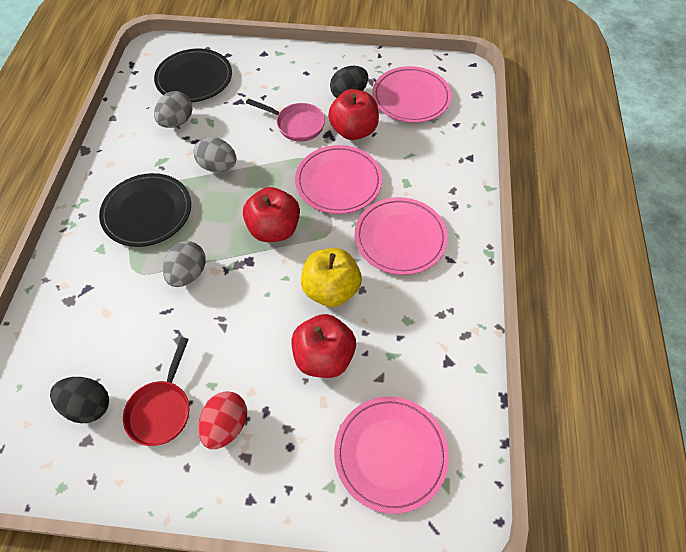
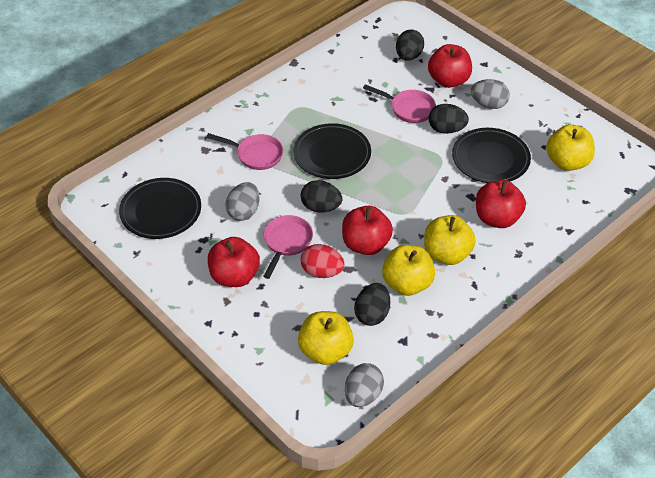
black egg: [50,377,109,423] [330,66,368,98] = 2 -> [301,180,342,213] [354,283,390,326] [396,30,424,61] [429,104,469,134] = 4
black plate: [99,173,191,247] [154,49,232,102] = 2 -> [119,178,201,239] [293,123,371,179] [452,128,531,183] = 3
pink pan: [246,98,325,142] = 1 -> [206,133,283,170] [263,215,313,279] [363,84,436,123] = 3
pink plate: [295,145,382,214] [334,397,449,514] [355,197,448,275] [372,66,451,123] = 4 -> none = 0
red apple: [243,187,300,242] [292,314,356,378] [328,89,379,140] = 3 -> [208,237,260,287] [342,205,393,255] [428,44,472,88] [476,180,526,228] = 4
red pan: [123,337,189,446] = 1 -> none = 0
yellow apple: [301,248,362,307] = 1 -> [298,311,354,365] [382,245,435,296] [424,215,476,265] [546,124,595,171] = 4

